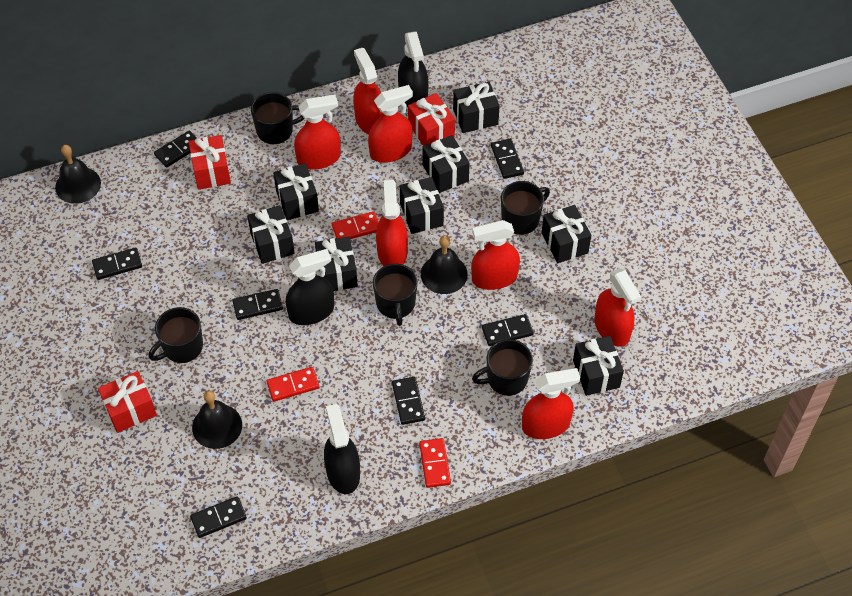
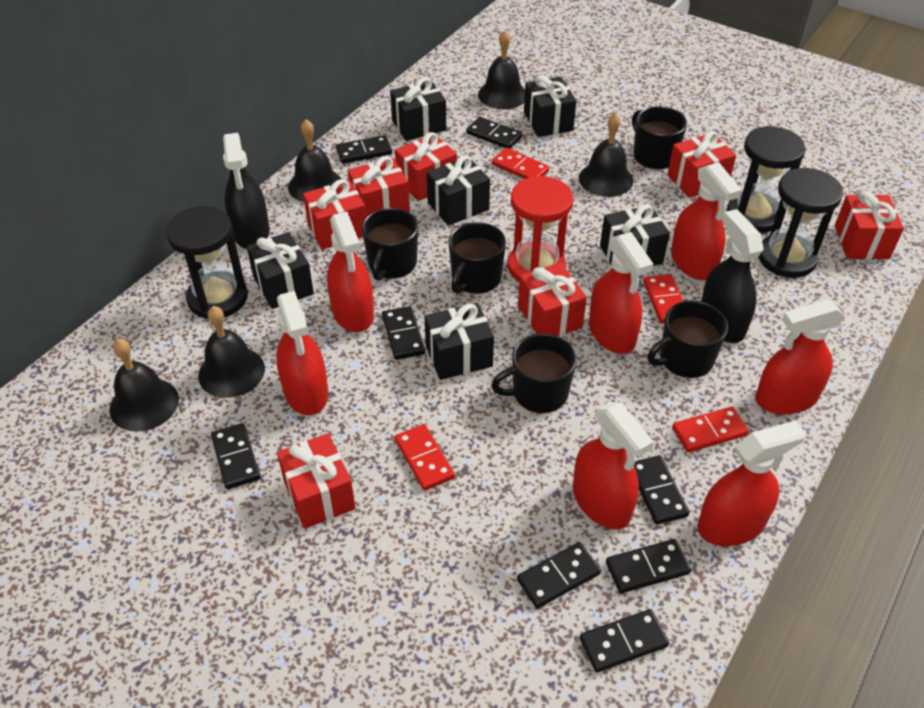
black bell: [55,145,101,204] [192,391,242,449] [421,235,468,294] = 3 -> [109,339,179,432] [198,306,265,398] [288,119,341,202] [478,30,525,109] [579,113,633,197] = 5
black domino: [92,248,142,280] [154,131,197,168] [190,496,247,538] [232,289,283,320] [392,377,425,425] [482,314,534,346] [491,139,524,179] = 7 -> [211,423,261,489] [336,135,392,164] [382,306,425,360] [466,117,522,149] [517,542,601,608] [580,609,669,673] [606,539,691,593] [634,455,690,525] = 8
black gift: [247,205,295,264] [273,163,319,220] [315,236,358,291] [400,177,444,234] [423,135,470,193] [453,82,500,133] [542,205,591,263] [573,336,624,396] = 8 -> [247,232,314,309] [390,78,446,141] [424,303,494,380] [427,156,490,226] [524,75,576,137] [600,204,670,266] = 6
black hourglass: none = 0 -> [166,206,248,319] [727,126,806,233] [759,168,843,278] = 3
black spray bottle: [286,249,334,325] [324,404,360,494] [398,31,428,107] = 3 -> [223,133,270,249] [701,209,764,343] = 2
red domino: [267,367,319,402] [332,211,379,239] [419,438,451,488] = 3 -> [395,424,455,490] [492,148,549,179] [643,274,684,324] [672,406,749,452] = 4
red gift: [98,371,157,433] [188,135,231,190] [408,93,455,146] = 3 -> [277,433,355,529] [303,179,366,249] [348,156,410,217] [395,132,457,201] [518,263,587,336] [667,131,736,198] [835,191,904,259] = 7
red hourglass: none = 0 -> [508,176,573,282] = 1

